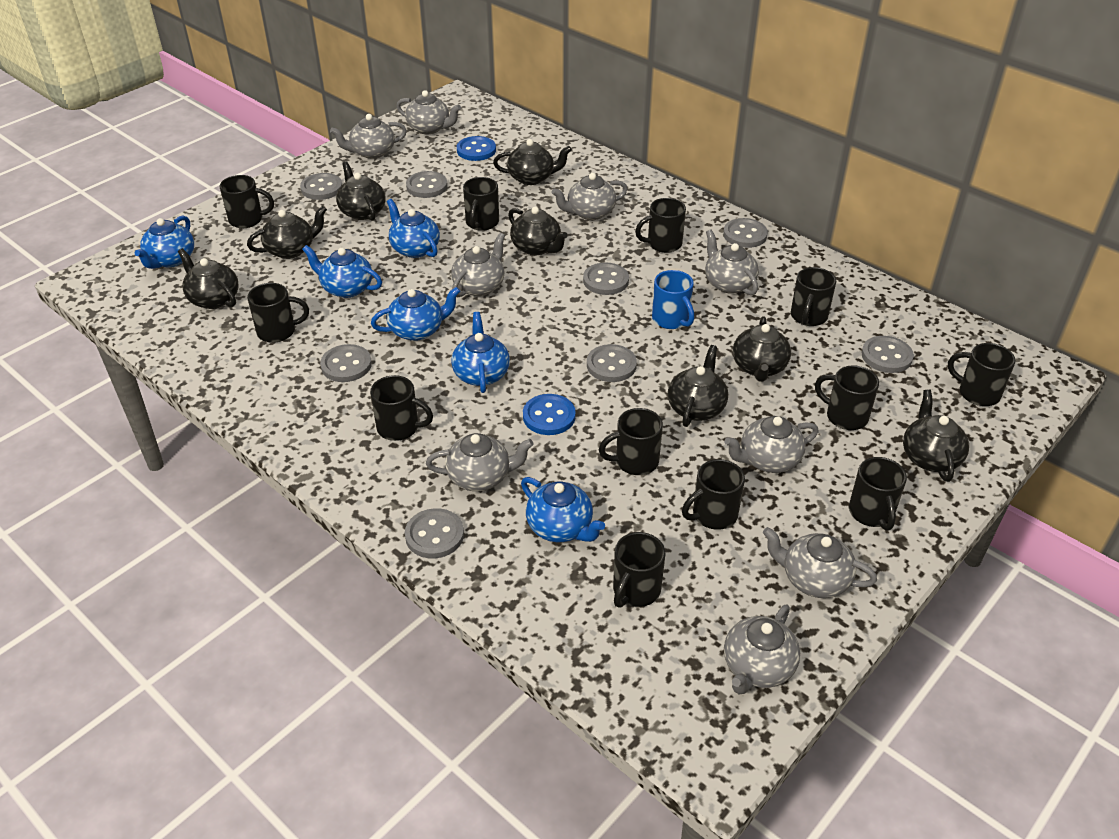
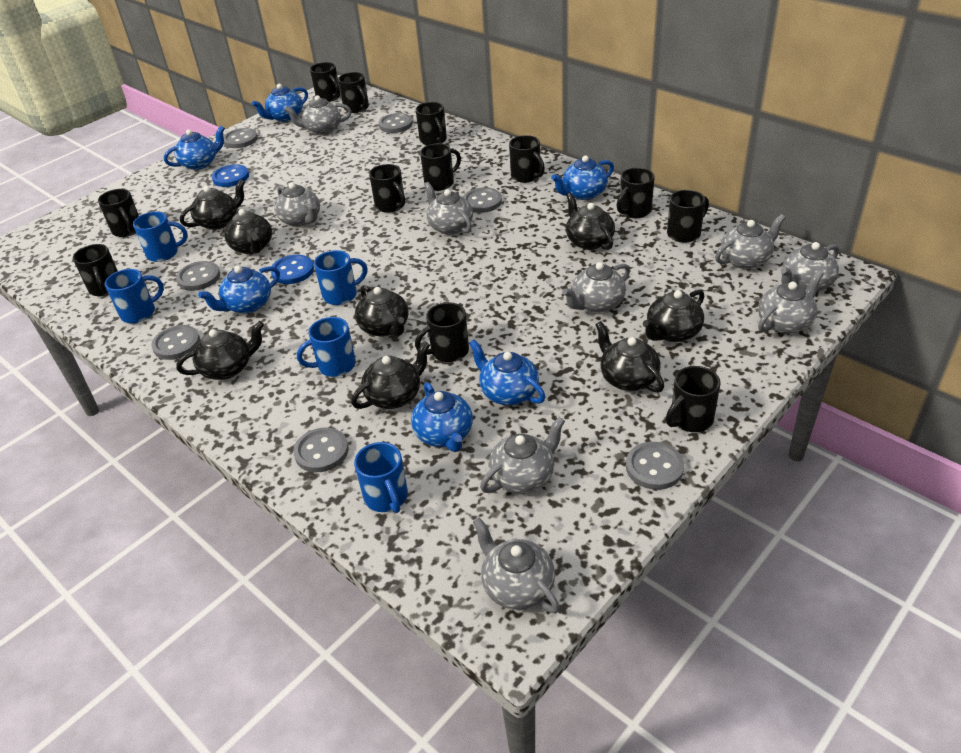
blue mug: [652,270,694,329] = 1 -> [105,269,164,324] [133,211,188,262] [297,317,356,377] [314,250,367,305] [354,442,408,513] = 5
grey button: [300,173,342,200] [320,344,372,382] [405,508,464,558] [406,171,448,198] [583,263,629,295] [587,344,637,382] [723,218,768,248] [862,336,914,373] = 8 -> [151,325,200,360] [176,261,220,291] [223,128,258,148] [293,427,349,472] [379,113,413,133] [463,187,502,213] [626,442,684,490] = 7

